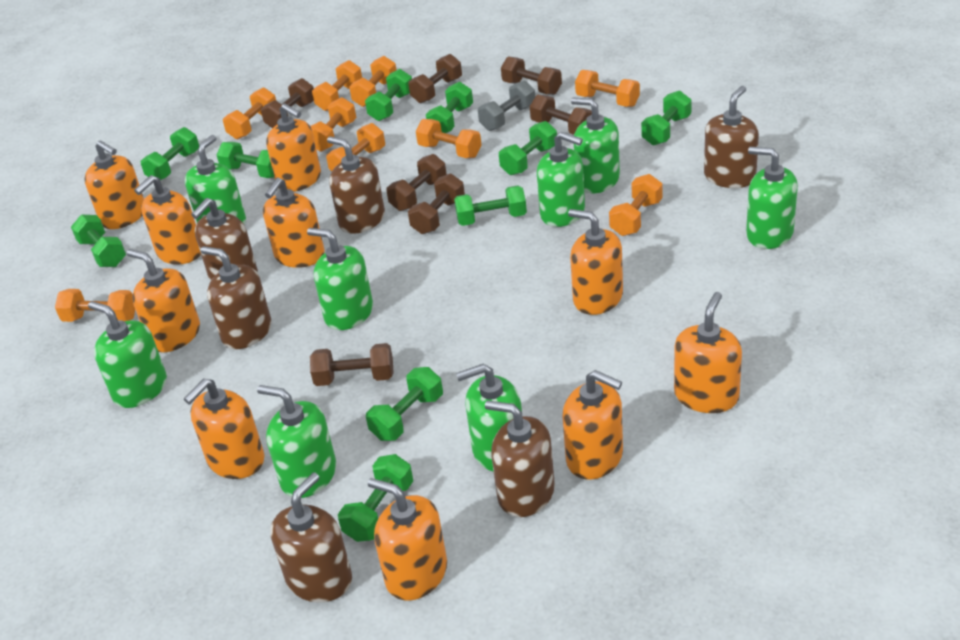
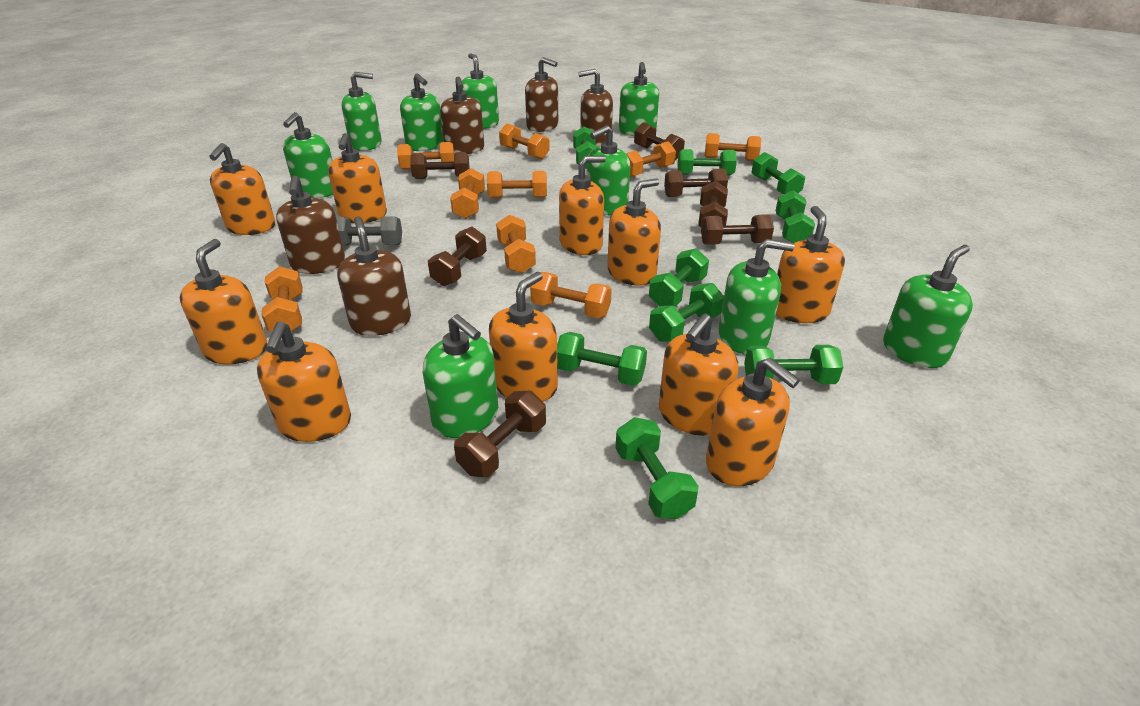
brown soap dispenser: [191,198,258,280] [201,246,271,349] [270,472,352,602] [327,136,385,234] [485,400,555,517] [704,86,759,188] = 6 -> [276,176,345,274] [337,216,411,336] [440,77,484,154] [525,57,558,132] [578,69,613,147] = 5
green dumbbell: [71,214,126,267] [141,127,199,180] [217,142,274,178] [338,454,413,542] [365,69,412,121] [366,367,443,441] [426,82,473,133] [454,185,527,226] [499,121,557,175] [641,90,692,146] = 10 -> [557,332,647,386] [573,126,597,169] [615,417,699,519] [649,248,709,306] [649,283,724,342] [677,149,737,175] [744,345,843,384] [751,152,805,194] [775,190,815,243] = 9
green soap dispenser: [88,301,167,408] [185,135,246,224] [257,385,336,498] [307,228,373,330] [456,364,522,472] [537,131,585,227] [571,98,620,193] [746,147,798,249] = 8 -> [283,112,333,198] [342,72,382,151] [400,73,444,151] [423,314,498,438] [462,53,499,129] [587,125,630,216] [619,62,659,136] [719,239,795,354] [883,245,973,368] = 9

